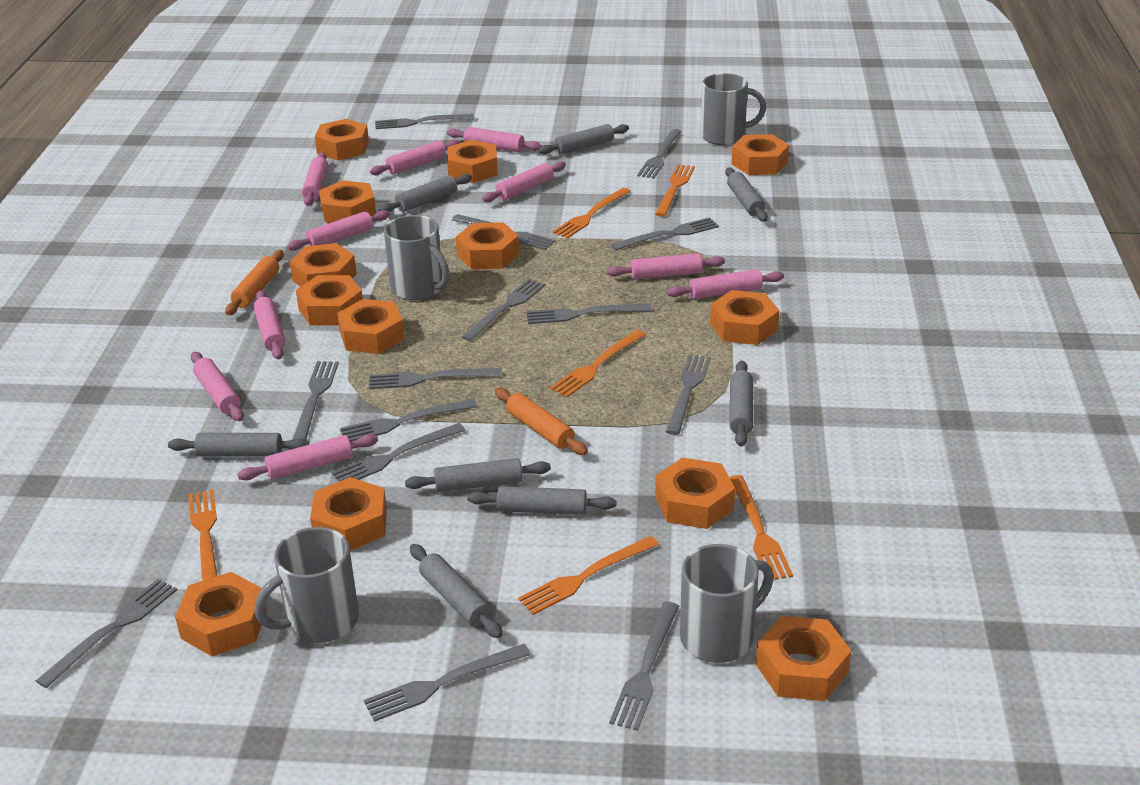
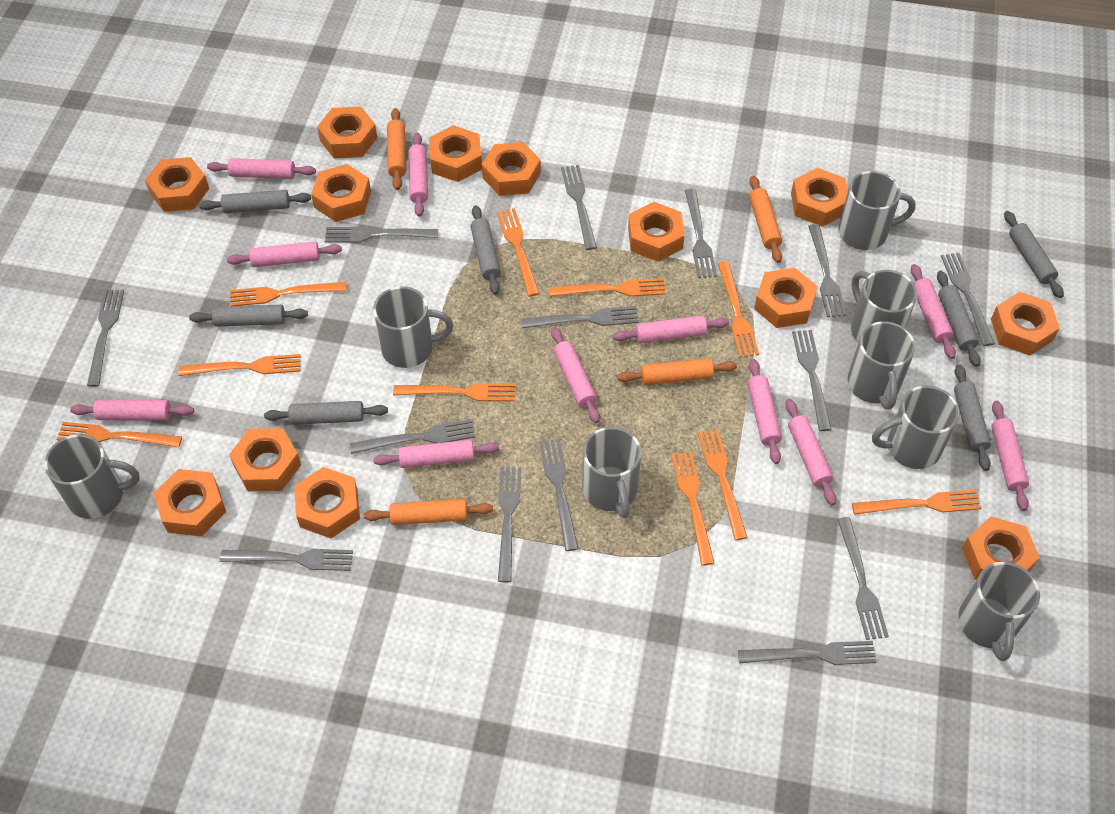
grey mug: [255,527,359,643] [384,215,450,300] [680,544,774,663] [701,73,766,145] = 4 -> [44,434,140,519] [373,286,454,368] [582,427,641,519] [838,171,916,250] [847,321,915,409] [851,270,917,342] [872,385,959,469] [958,562,1040,661] = 8
grey rolling pin: [168,433,309,456] [379,174,472,212] [405,458,551,492] [410,544,503,638] [467,486,617,515] [538,124,629,154] [725,167,768,222] [730,360,753,446] = 8 -> [189,305,308,327] [199,190,311,213] [264,401,388,425] [470,205,501,295] [937,271,981,367] [954,364,991,471] [1004,211,1064,298] = 7
orange fork: [188,489,218,581] [518,536,659,615] [550,330,646,397] [552,188,631,239] [655,164,695,217] [729,475,793,580] = 6 -> [57,422,182,447] [178,354,301,376] [230,282,347,306] [393,383,515,402] [497,208,540,297] [549,278,666,297] [671,451,714,566] [697,429,748,540] [717,261,759,357] [852,490,981,515] = 10
orange rolling pin: [225,250,284,315] [495,388,588,455] = 2 -> [364,499,493,525] [387,108,406,190] [617,358,737,385] [749,176,782,263] = 4
pink rolling pin: [191,352,244,421] [237,434,378,480] [254,290,285,359] [287,210,390,251] [302,152,328,206] [370,140,461,175] [447,127,542,152] [482,161,566,202] [607,253,725,280] [667,269,784,299] = 10 -> [70,400,194,421] [207,158,316,179] [227,242,342,267] [373,440,499,468] [408,133,428,217] [551,327,600,423] [613,315,729,344] [748,359,782,464] [785,399,836,505] [911,264,956,359] [991,401,1029,511] = 11

